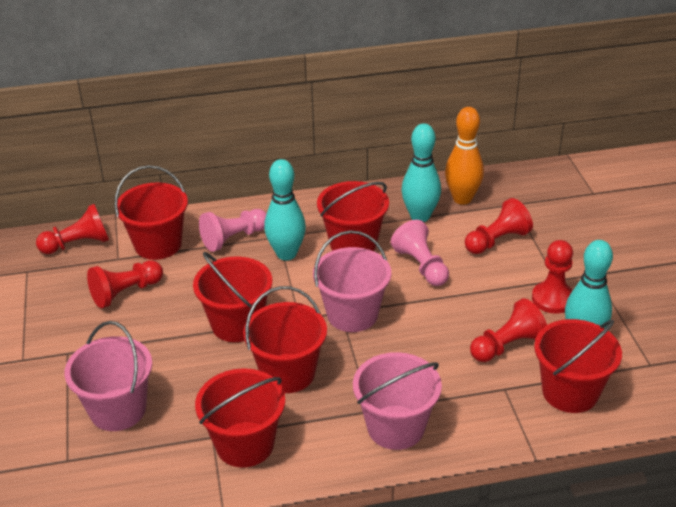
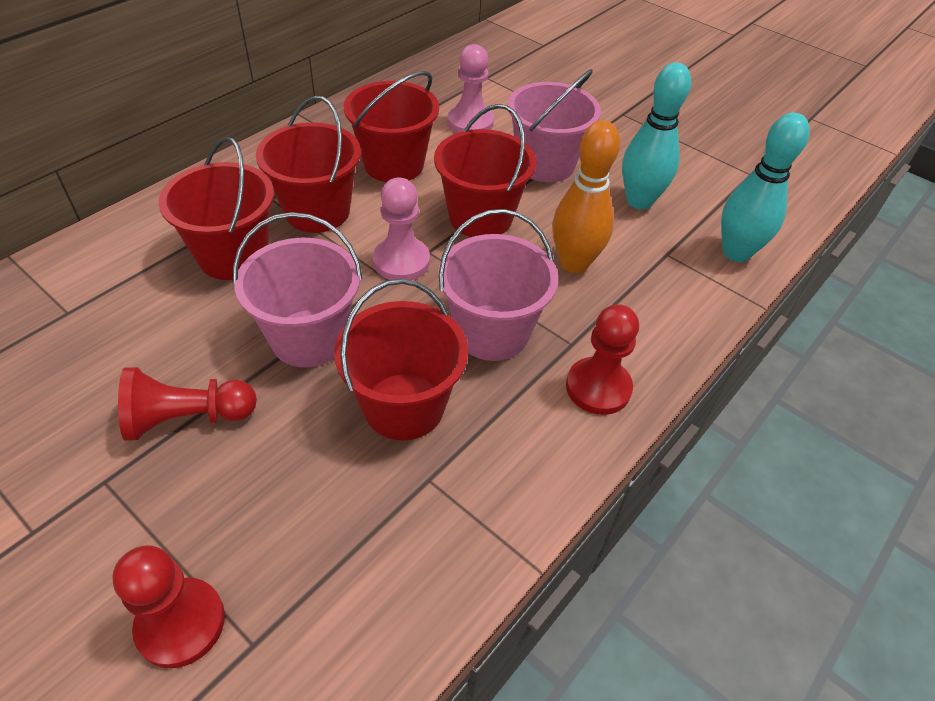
red bucket: [115,165,188,260] [193,252,272,342] [195,368,285,468] [243,286,327,393] [317,181,389,251] [534,319,622,413] = 6 -> [158,137,274,280] [256,96,361,233] [334,279,468,441] [344,71,439,182] [434,104,536,237] = 5
red pawn: [36,204,109,254] [87,260,163,308] [465,198,533,254] [470,298,547,362] [532,240,573,314] = 5 -> [112,545,225,669] [118,367,257,441] [566,304,639,415] = 3
turquoise bowling pin: [264,159,306,260] [401,123,441,222] [565,240,613,328] = 3 -> [622,62,691,210] [721,112,810,262] = 2

